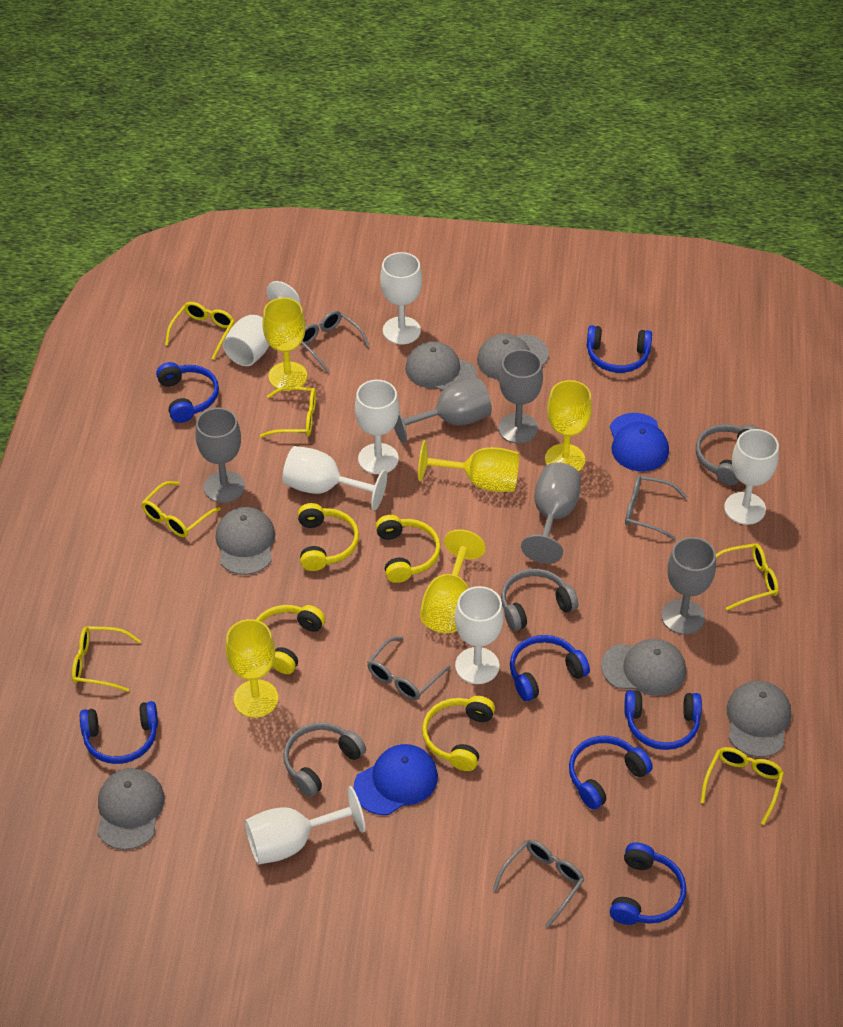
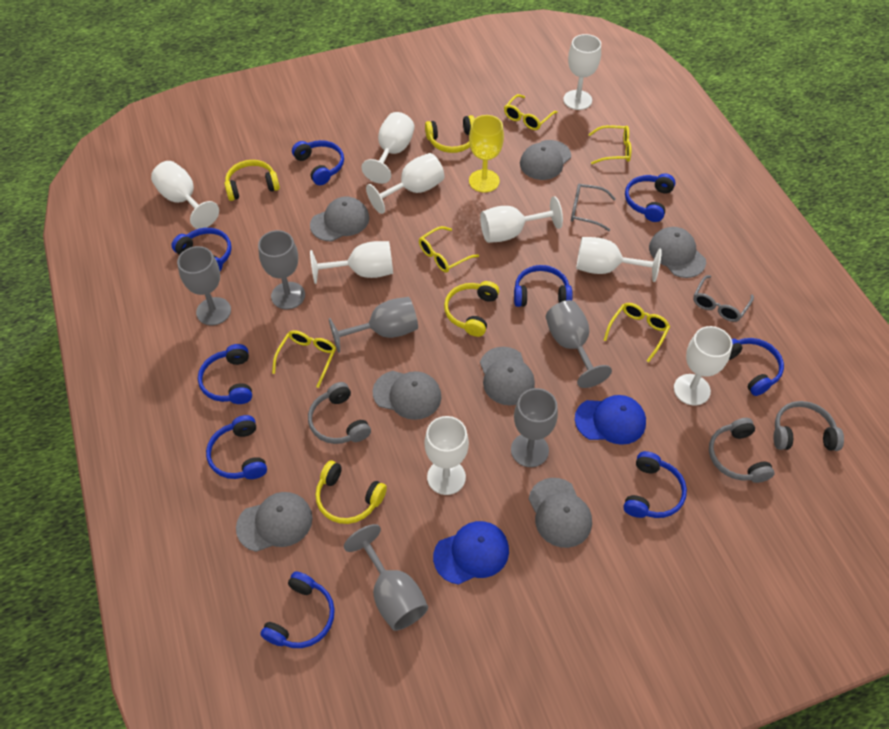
blue headphones: [80,701,158,764] [156,362,219,423] [510,635,590,701] [569,736,653,810] [587,325,652,373] [610,842,686,925] [624,690,702,750] = 7 -> [171,228,232,271] [198,344,252,404] [206,415,267,479] [260,571,335,648] [292,140,344,185] [514,265,573,307] [623,451,687,518] [625,174,676,222] [729,338,784,396] = 9
grey cap: [97,768,165,850] [215,507,275,575] [405,341,477,391] [477,334,549,380] [601,639,686,696] [726,681,791,757] = 6 -> [236,492,313,552] [310,196,369,241] [372,371,442,420] [480,347,535,405] [520,140,571,180] [529,478,592,548] [649,227,706,278] = 7
grey glasses: [300,310,370,373] [367,637,451,700] [493,839,584,928] [625,475,687,540] = 4 -> [571,184,616,231] [693,275,754,322] = 2
grey goblet: [196,408,245,503] [394,378,492,444] [498,349,543,444] [521,462,581,564] [661,537,716,634] = 5 -> [177,246,231,325] [258,230,305,309] [329,297,418,353] [344,524,428,631] [511,388,558,467] [546,300,612,388] = 6
white goblet: [223,281,301,366] [245,786,365,865] [282,446,387,511] [355,380,399,474] [380,252,422,344] [455,586,504,684] [724,429,779,525] = 7 -> [151,161,219,229] [310,241,393,284] [362,112,415,184] [366,153,444,214] [425,416,469,495] [480,196,563,243] [563,34,601,110] [576,237,662,282] [674,326,732,406] = 9
yellow glasses: [72,626,141,692] [141,481,221,537] [165,302,235,359] [260,386,316,437] [700,747,784,825] [716,543,779,611] = 6 -> [272,330,336,388] [419,226,479,273] [504,94,558,130] [588,125,632,164] [604,303,670,362] = 5
yellow goblet: [225,619,278,718] [262,298,307,391] [418,441,519,492] [420,529,486,633] [545,380,592,472] = 5 -> [469,115,504,192] = 1

